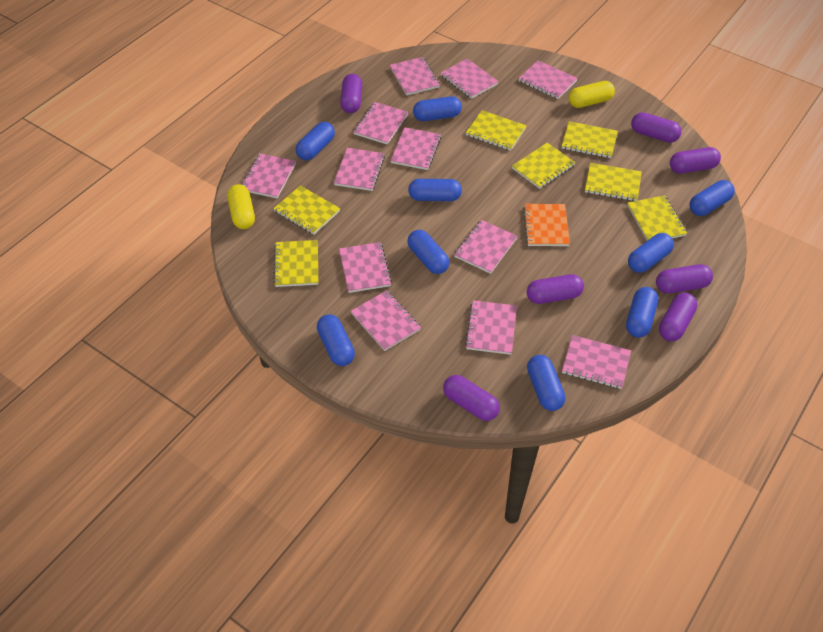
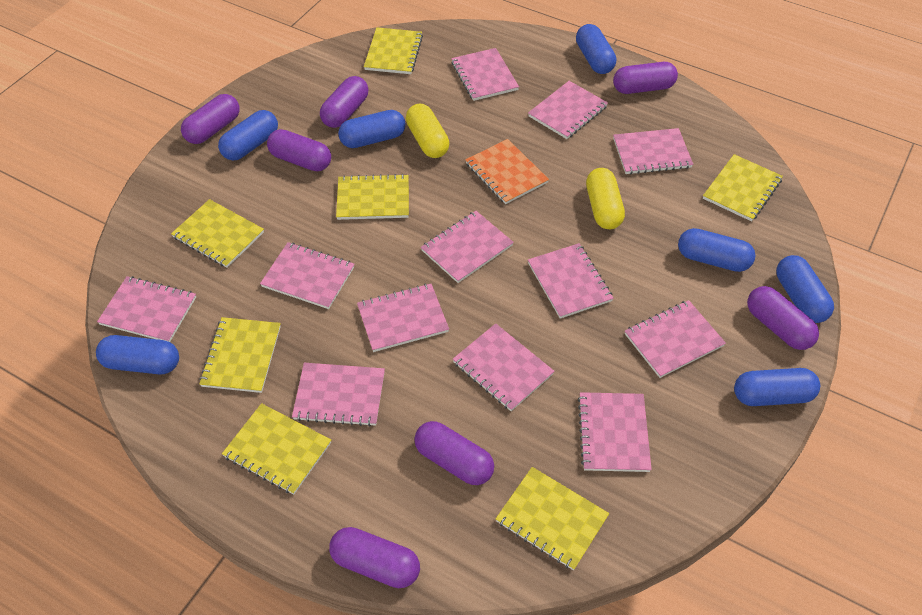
blue capsule: [296,122,335,160] [317,314,355,366] [407,230,450,274] [408,179,462,201] [413,96,462,121] [527,355,566,411] [626,287,658,338] [628,233,674,273] [689,180,735,216] = 9 -> [96,335,179,375] [218,110,278,161] [338,110,406,148] [576,24,616,74] [678,228,756,272] [734,368,820,406] [776,255,834,323] = 7

